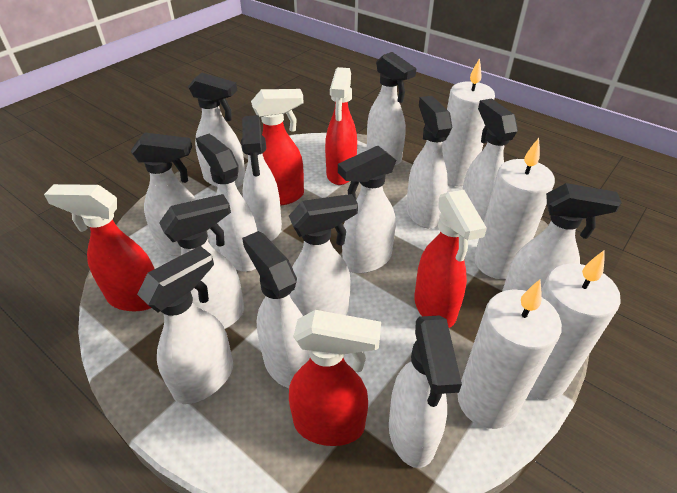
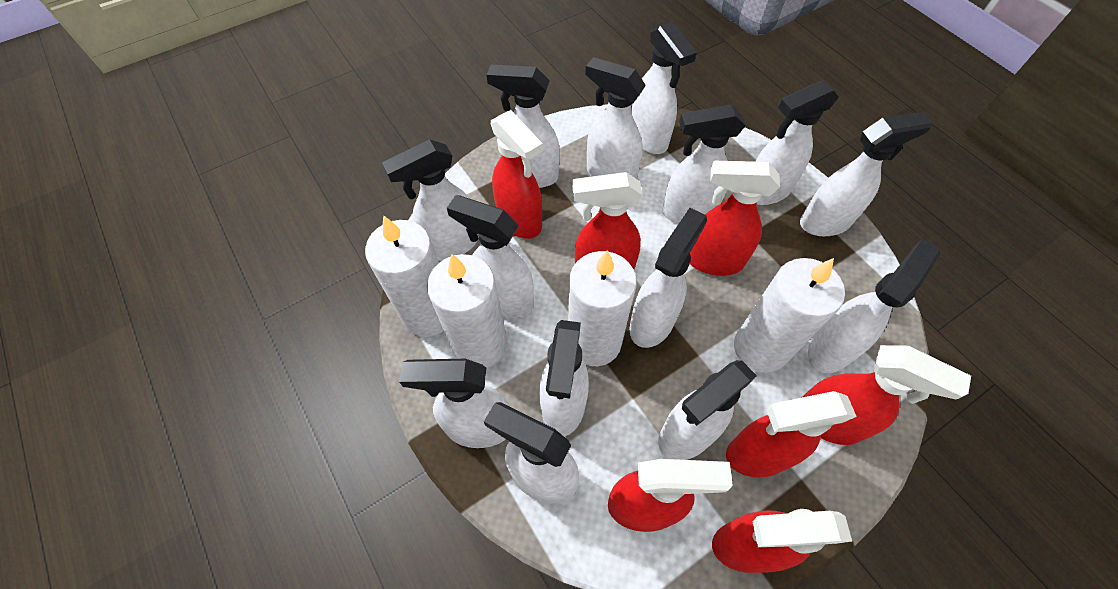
red spray bottle: [44,184,154,311] [251,89,304,206] [289,310,381,446] [325,67,357,185] [414,190,487,328] = 5 -> [491,110,543,239] [573,172,643,269] [608,459,733,532] [690,161,780,276] [712,509,852,573] [726,391,857,477] [803,345,971,445] = 7

